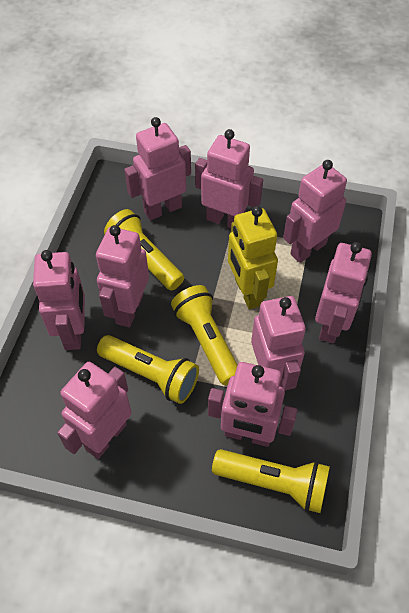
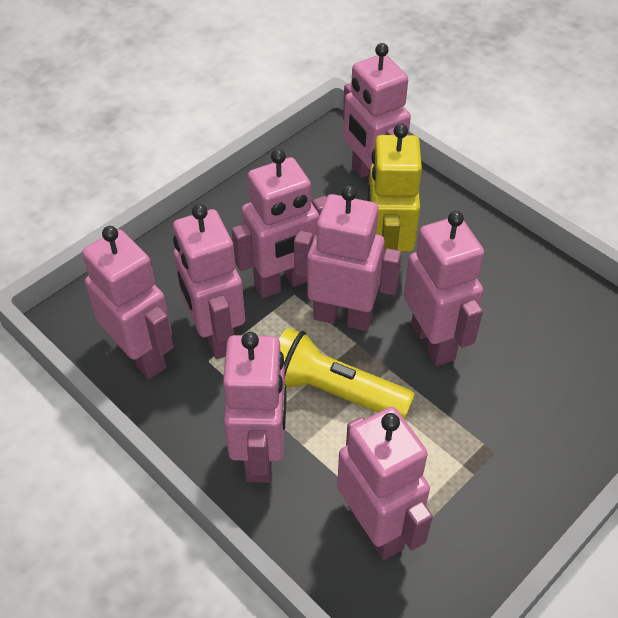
pink robot: [33,250,85,350] [57,362,132,459] [96,225,149,327] [124,117,191,220] [195,129,263,228] [208,362,297,447] [251,296,306,390] [283,160,347,263] [315,242,372,343] = 9 -> [82,226,174,379] [173,204,245,359] [223,332,287,483] [232,149,326,298] [294,185,401,331] [337,407,433,560] [343,43,411,185] [404,211,484,366] = 8
yellow flashlight: [97,335,199,404] [104,209,184,291] [171,285,237,385] [212,449,330,513] = 4 -> [279,328,415,419] = 1

